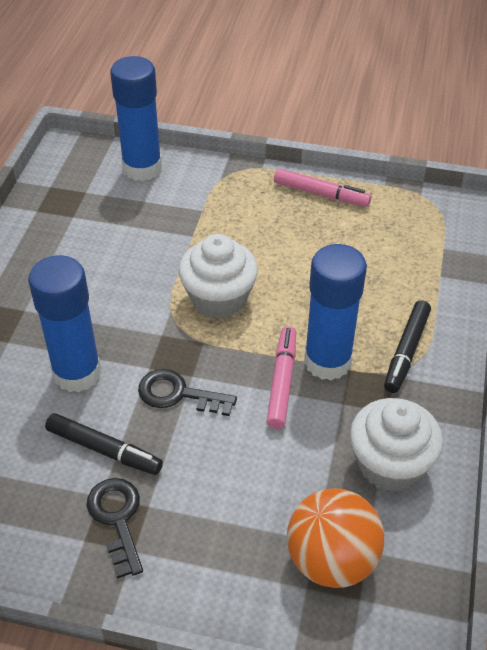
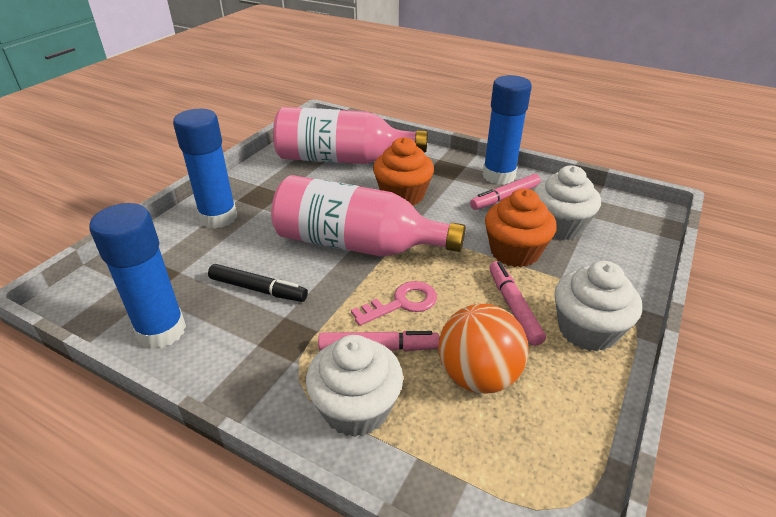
black key: [87,478,143,579] [138,369,237,416] = 2 -> none = 0
black marker: [45,413,163,475] [384,300,431,393] = 2 -> [208,264,308,302] = 1
orange cupcake: none = 0 -> [373,137,434,205] [485,189,557,267] = 2
pink bottle: none = 0 -> [271,175,466,257] [273,107,428,164] = 2
pink key: none = 0 -> [351,281,437,326] = 1
pink marker: [266,326,296,429] [274,168,371,207] = 2 -> [318,331,439,351] [470,174,541,210] [489,261,546,346] = 3
white cupcake: [179,234,258,319] [350,398,443,492] = 2 -> [306,335,403,437] [534,165,601,240] [555,261,642,352] = 3

